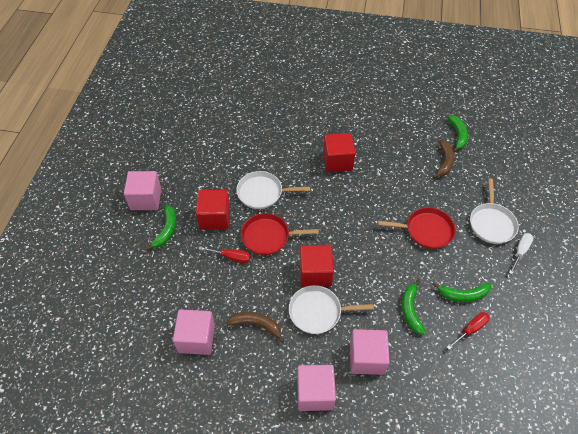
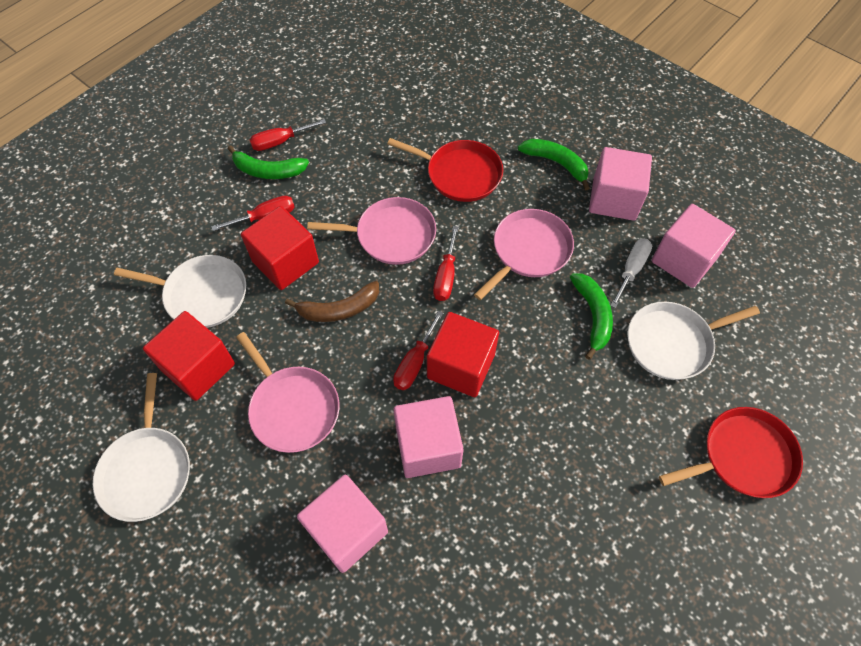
brown banana: [227,312,284,343] [433,140,454,178] = 2 -> [285,281,379,322] = 1
green banana: [146,205,176,250] [402,279,426,335] [432,282,491,302] [447,115,468,152] = 4 -> [227,145,309,179] [518,139,590,191] [570,273,613,360] = 3
pink pan: none = 0 -> [236,332,339,453] [307,197,436,265] [474,209,574,300] = 3
red screwdriver: [199,246,250,263] [447,312,490,350] = 2 -> [211,196,295,231] [250,119,326,151] [393,311,443,390] [433,226,459,301] = 4

